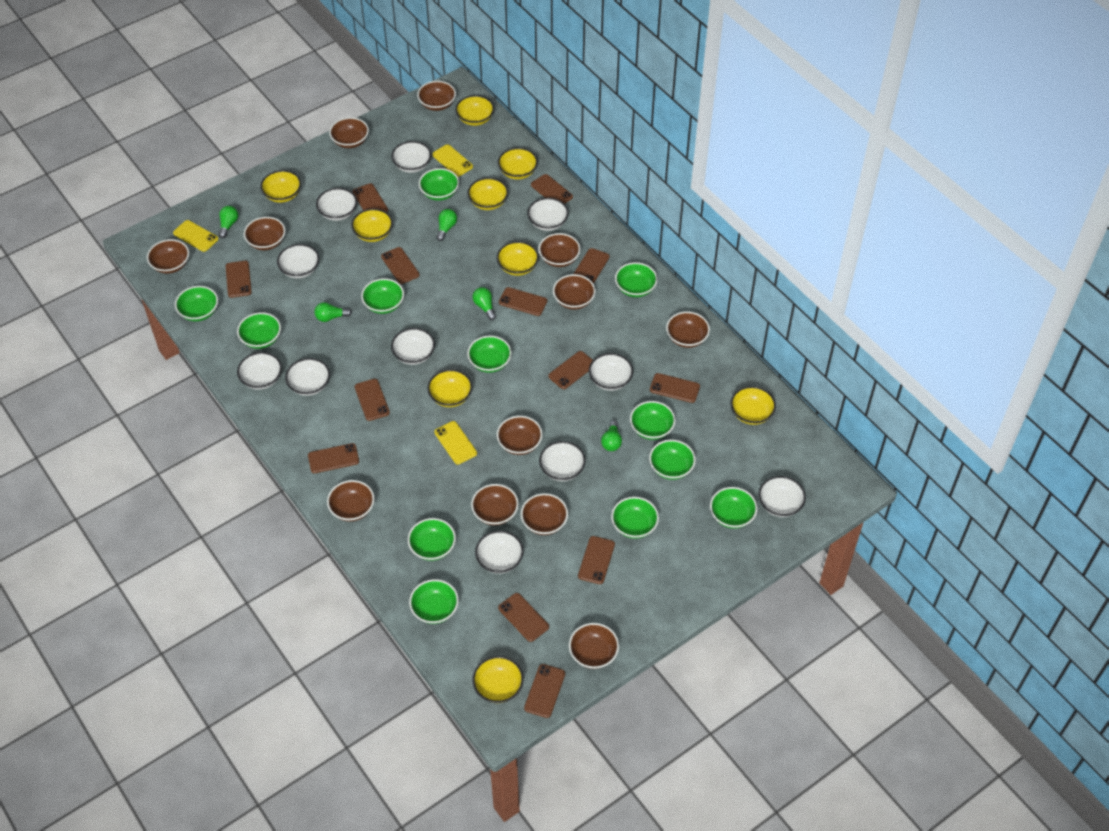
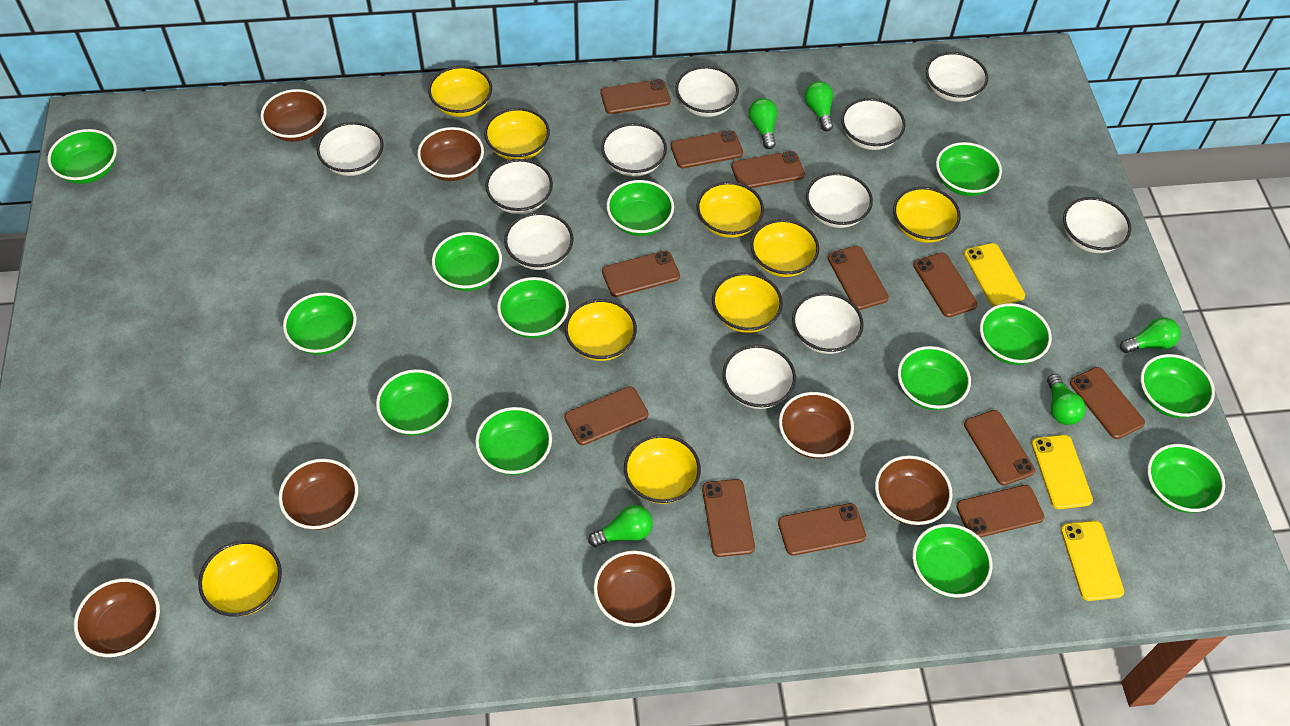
brown bowl: [147,239,189,274] [244,217,285,250] [327,480,375,522] [329,117,369,148] [417,81,456,111] [471,484,519,525] [497,416,542,455] [521,493,568,535] [539,233,581,267] [553,274,596,310] [569,623,619,669] [666,311,710,348] = 12 -> [74,578,160,657] [260,89,327,142] [279,459,358,530] [417,127,484,181] [594,551,675,627] [779,392,854,458] [875,455,952,526] = 7
brown phone: [226,261,252,298] [308,443,359,473] [353,183,388,212] [355,379,390,421] [381,247,420,284] [498,593,549,642] [499,287,547,316] [524,664,565,718] [531,174,573,204] [548,351,593,389] [574,248,610,284] [578,536,615,584] [650,373,700,403] = 13 -> [564,386,648,445] [601,79,671,114] [602,251,680,297] [671,130,743,169] [702,479,755,557] [731,151,805,188] [778,503,866,556] [828,246,889,310] [913,253,978,317] [956,485,1045,538] [964,410,1035,485] [1070,367,1145,439] = 12
green bowl: [175,286,218,321] [237,312,281,349] [361,278,404,314] [408,518,456,561] [409,579,459,624] [419,168,459,201] [467,336,512,373] [611,497,659,539] [615,262,658,297] [630,401,676,440] [649,440,696,480] [710,487,758,529] = 12 -> [47,129,117,184] [283,292,357,355] [376,369,452,436] [432,232,502,291] [475,407,552,475] [497,277,569,338] [606,180,674,236] [898,346,971,410] [912,524,992,598] [936,142,1002,196] [980,303,1052,365] [1141,354,1215,418] [1147,444,1225,513] = 13

